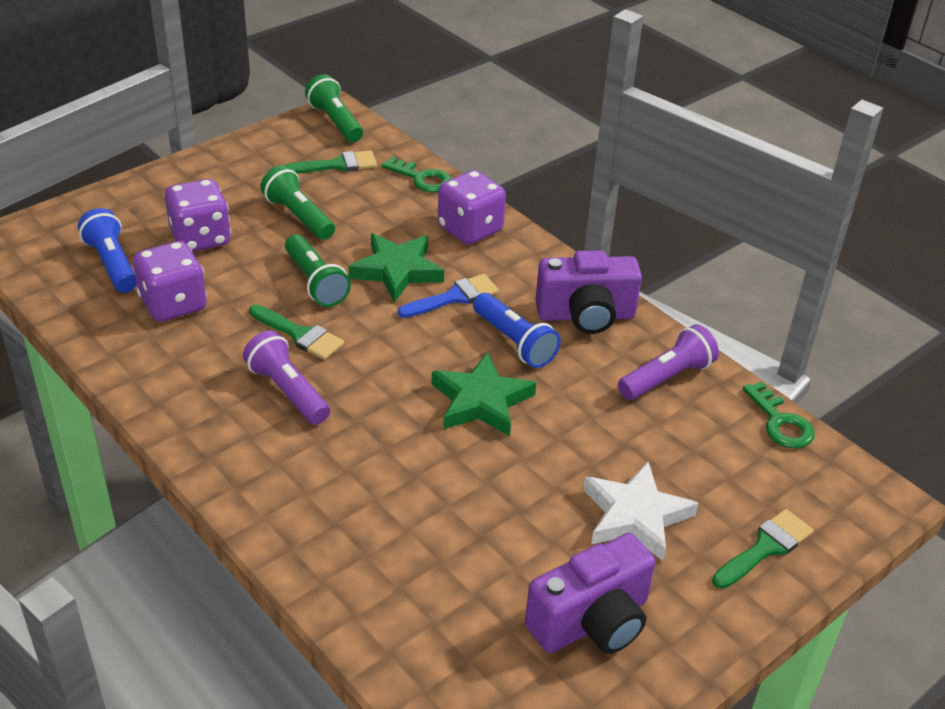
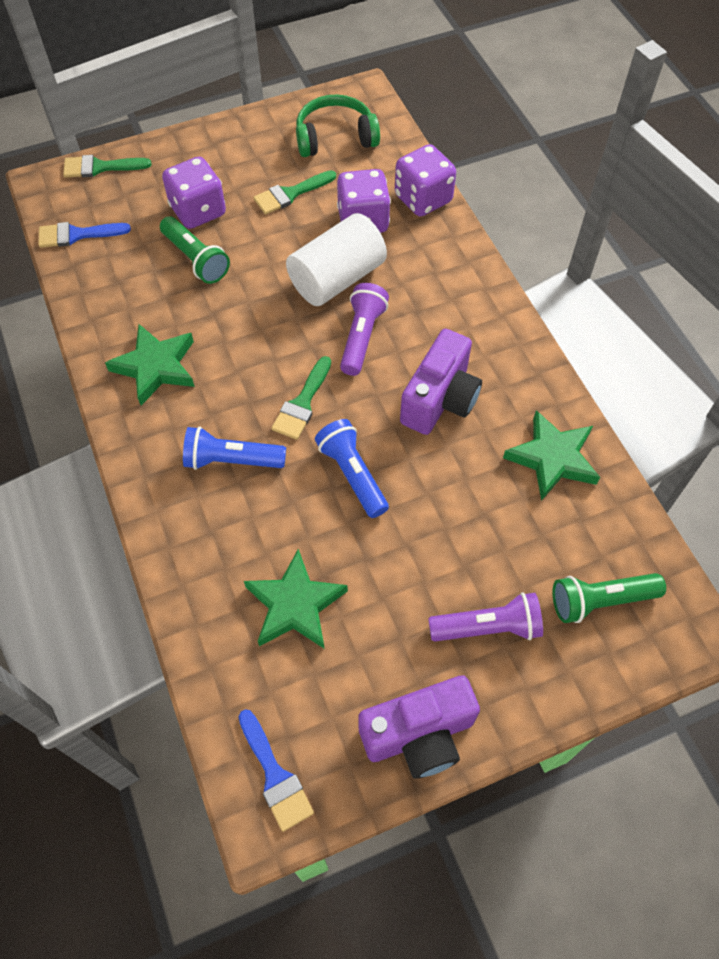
blue brush: [398,274,499,318] = 1 -> [38,222,131,248] [238,709,314,832] = 2
green flashlight: [260,165,335,240] [285,234,351,307] [305,74,363,142] = 3 -> [160,217,230,284] [552,573,666,623] = 2
green headphones: none = 0 -> [296,94,380,157] = 1
green key: [381,157,452,193] [743,381,814,449] = 2 -> none = 0
green star: [349,233,444,302] [431,352,536,436] = 2 -> [105,324,195,406] [244,549,348,648] [503,410,600,501] = 3
white cylinder: none = 0 -> [286,213,387,306] = 1
white star: [583,462,699,561] = 1 -> none = 0

